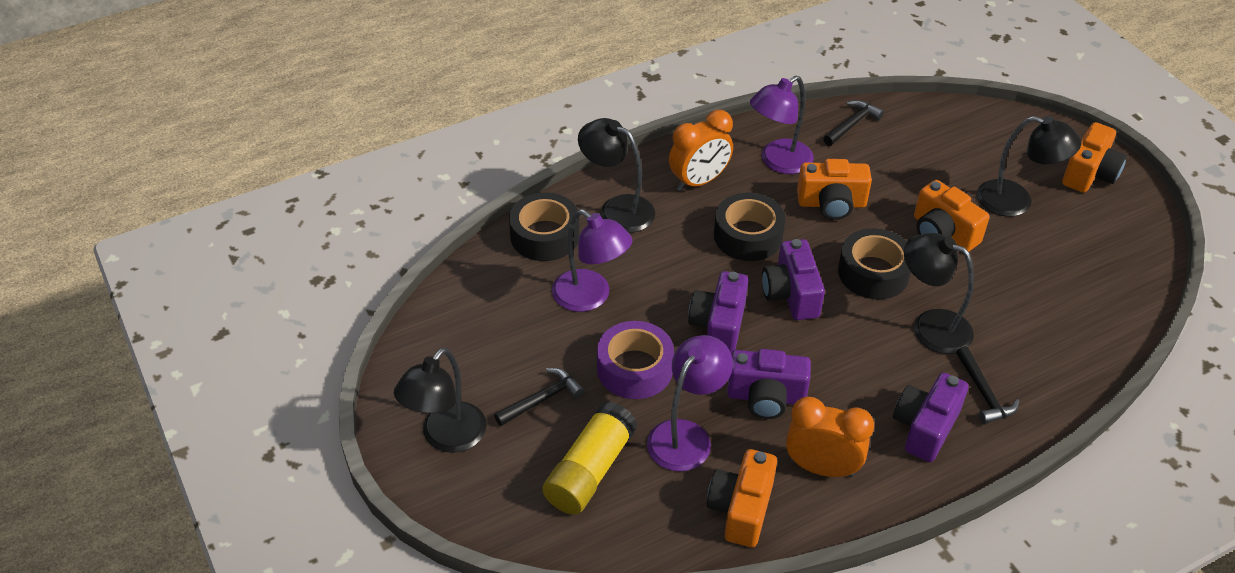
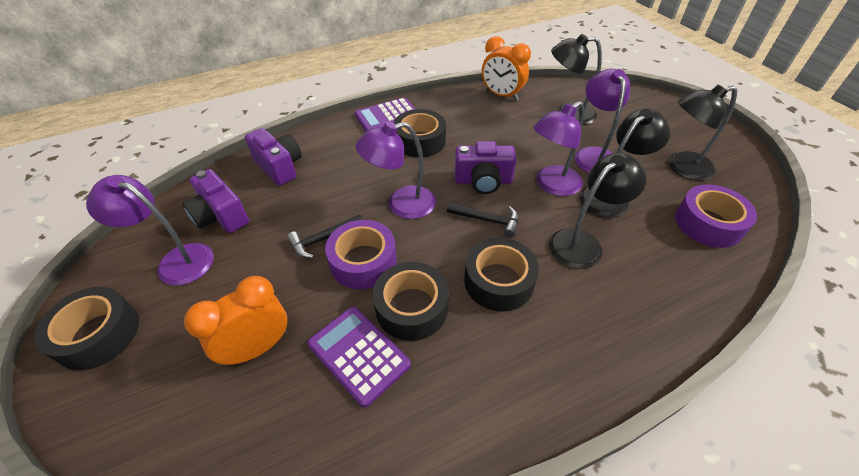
black hammer: [494,368,585,426] [823,100,884,146] [956,346,1020,424] = 3 -> [287,214,363,258] [447,202,519,237] = 2
black tape: [509,192,580,261] [714,193,786,261] [838,228,911,299] = 3 -> [34,287,139,370] [373,262,449,341] [393,109,446,158] [464,238,539,312] = 4
orange camera: [707,449,777,547] [797,159,872,220] [914,180,990,252] [1062,122,1127,193] = 4 -> none = 0
purple calculator: none = 0 -> [308,307,411,408] [355,97,415,132] = 2
purple camera: [688,271,748,354] [727,349,811,419] [762,239,825,320] [893,372,969,462] = 4 -> [182,169,249,233] [245,128,302,186] [455,141,517,194] = 3
purple lamp: [552,209,632,312] [647,335,733,471] [750,75,814,174] = 3 -> [86,175,214,286] [356,122,436,219] [533,101,584,196] [575,69,630,173] = 4
purple tape: [597,321,674,399] = 1 -> [325,220,397,289] [675,184,757,248] = 2
yellow glue stick: [543,401,637,515] = 1 -> none = 0

